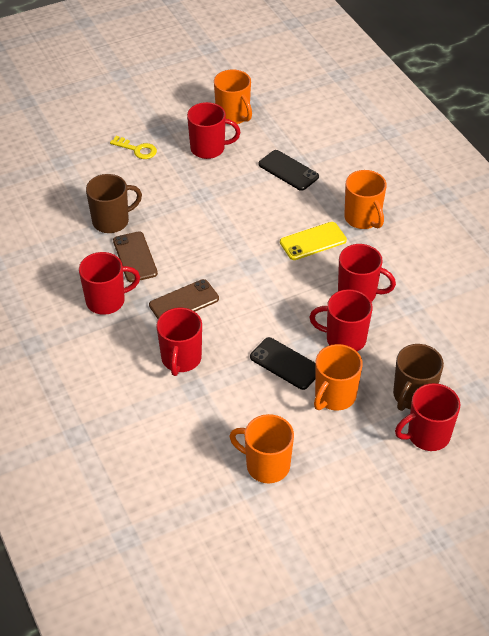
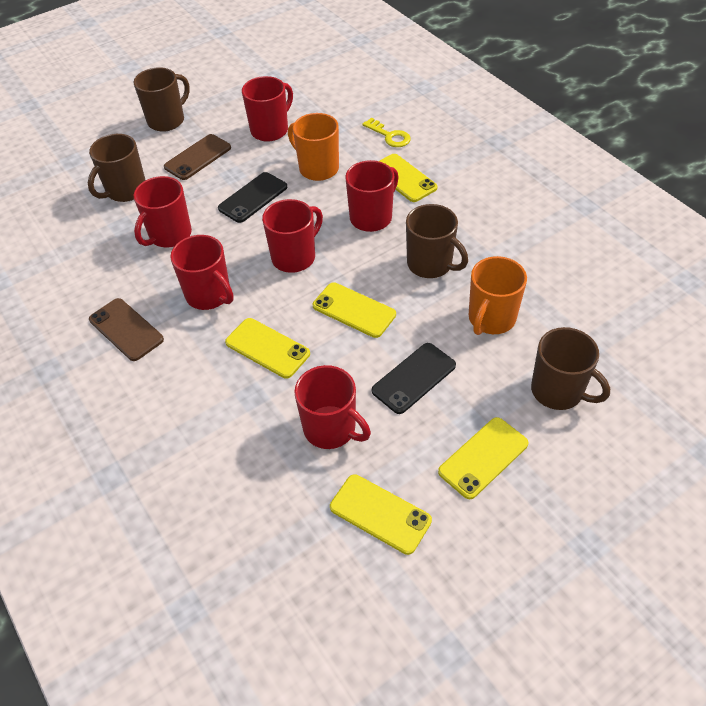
brown mug: [86,174,142,233] [393,344,444,411] = 2 -> [88,134,146,202] [134,67,190,132] [406,204,468,278] [531,327,610,410] = 4
orange mug: [214,69,252,124] [229,414,294,483] [314,344,363,411] [344,170,387,229] = 4 -> [288,113,339,181] [469,256,527,335] = 2
yellow phone: [280,222,347,260] = 1 -> [225,318,310,378] [313,282,396,338] [330,474,432,555] [379,154,438,202] [438,417,528,499] = 5

